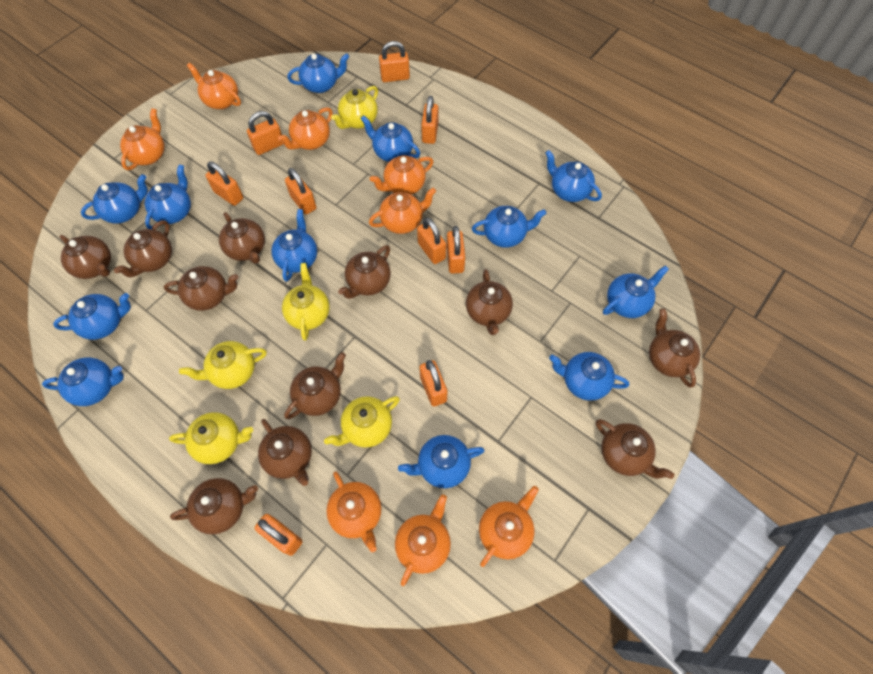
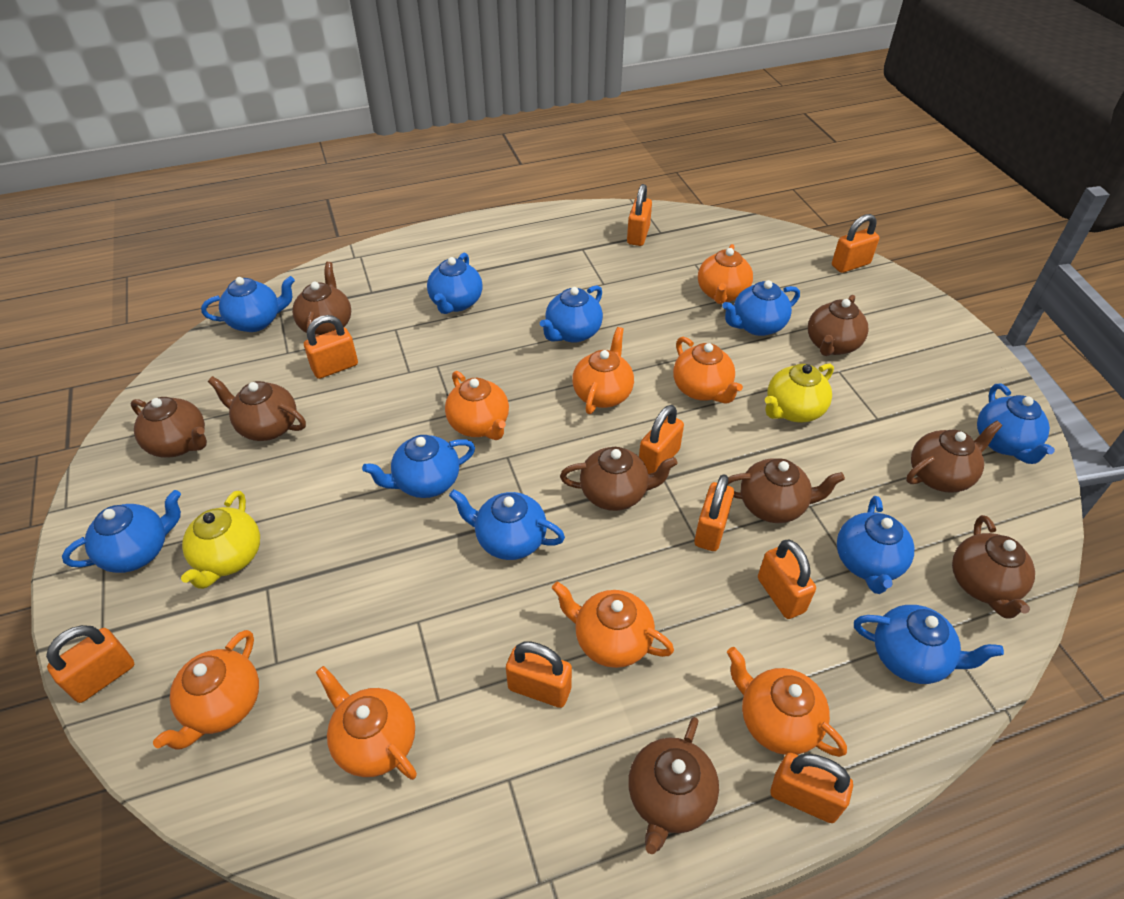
blue teapot: [42,357,124,406] [53,293,131,340] [81,174,148,223] [145,164,191,229] [271,209,317,281] [287,53,349,93] [361,115,420,162] [398,435,485,488] [472,206,547,248] [545,150,602,202] [549,352,629,401] [603,265,669,318] = 12 -> [62,490,181,573] [201,276,295,332] [362,435,475,498] [427,253,483,314] [449,489,565,560] [540,285,603,343] [722,280,800,336] [837,496,914,594] [854,605,1004,684] [977,383,1055,464] = 10
brown teapot: [60,235,111,279] [114,220,172,278] [164,266,239,311] [170,478,258,534] [219,212,265,264] [258,419,312,486] [284,352,346,419] [338,245,391,299] [466,269,513,335] [596,419,674,479] [649,308,700,388] = 11 -> [131,397,207,458] [208,376,306,441] [292,262,351,337] [560,447,678,511] [628,717,719,854] [727,458,845,523] [808,295,868,356] [906,421,1003,493] [952,515,1035,619] = 9
yellow teapot: [169,412,253,464] [179,341,267,389] [282,263,330,341] [324,396,400,448] [331,86,378,129] = 5 -> [181,491,260,589] [765,363,834,423] = 2

